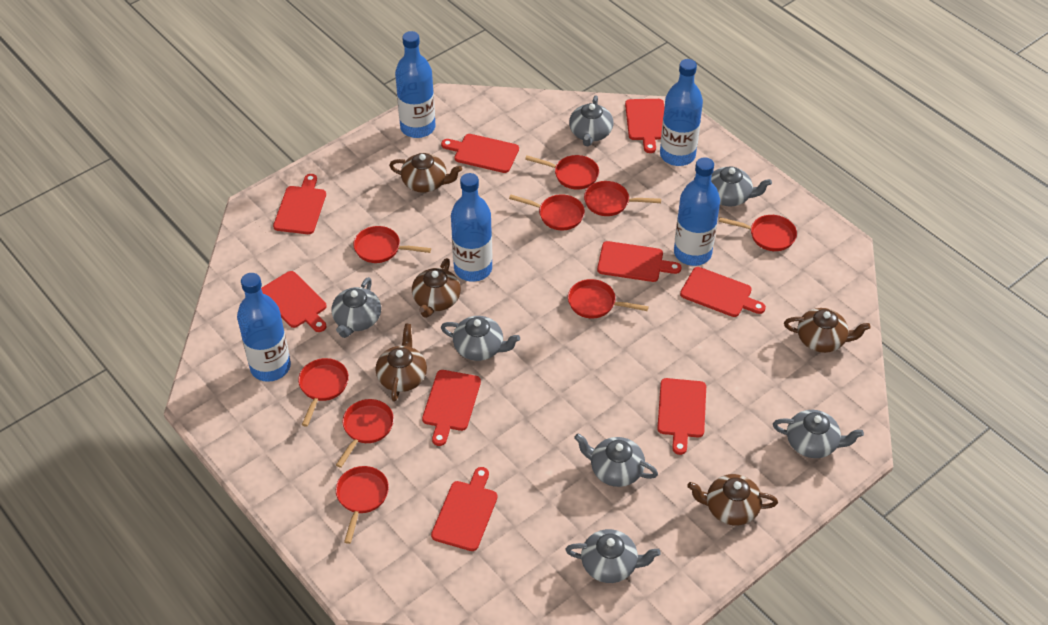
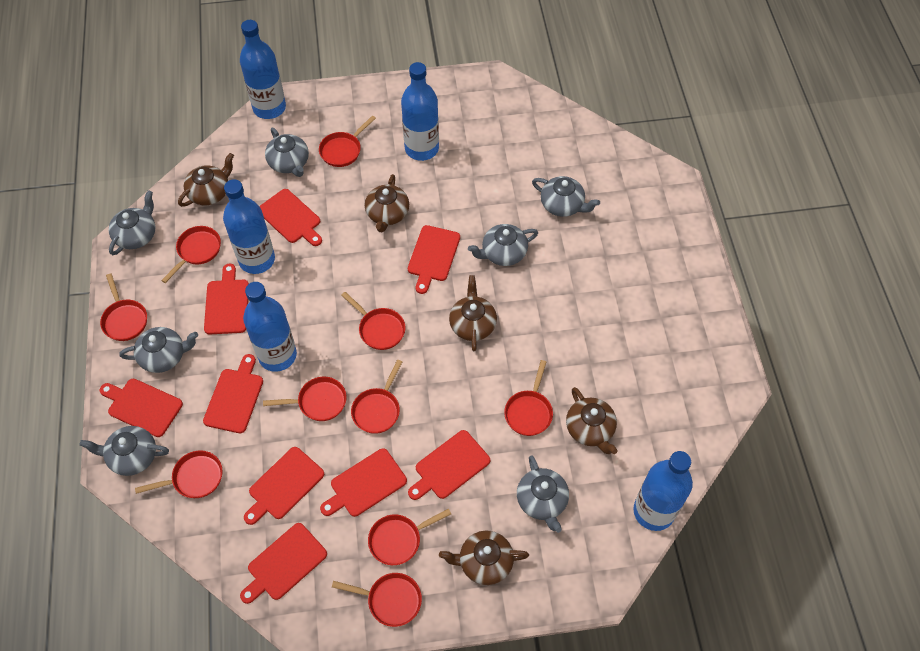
red pan: [298,358,349,427] [336,399,394,468] [336,466,389,544] [353,226,431,263] [509,194,585,230] [525,155,599,190] [568,279,649,319] [584,181,661,216] [719,215,797,251] = 9 -> [100,274,147,341] [135,450,223,498] [161,226,221,283] [263,377,347,421] [319,115,376,167] [332,573,422,627] [341,292,405,350] [351,360,402,434] [368,508,451,565] [504,360,553,436] = 10

